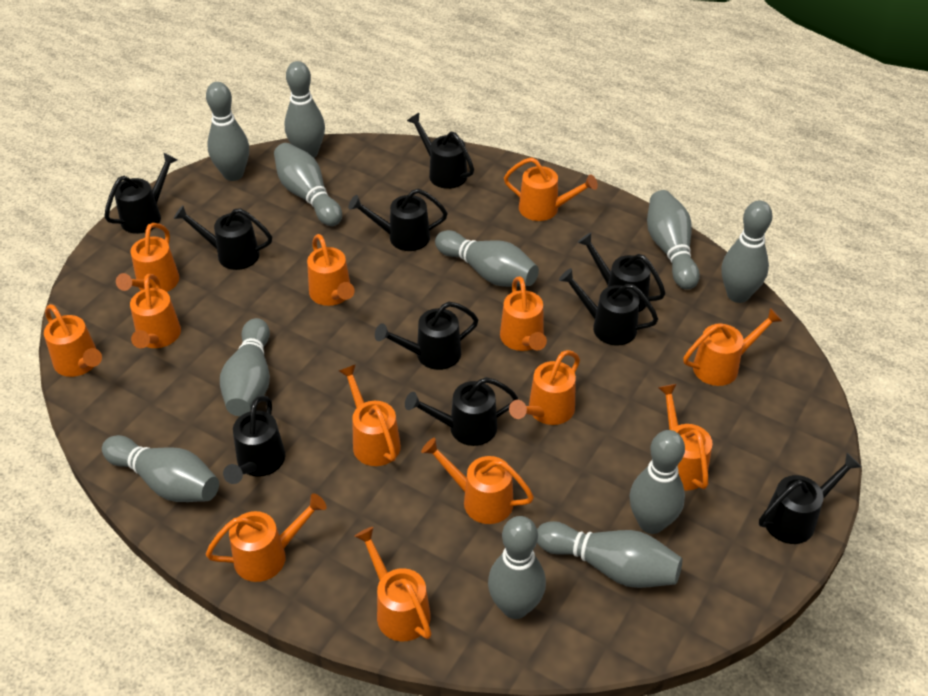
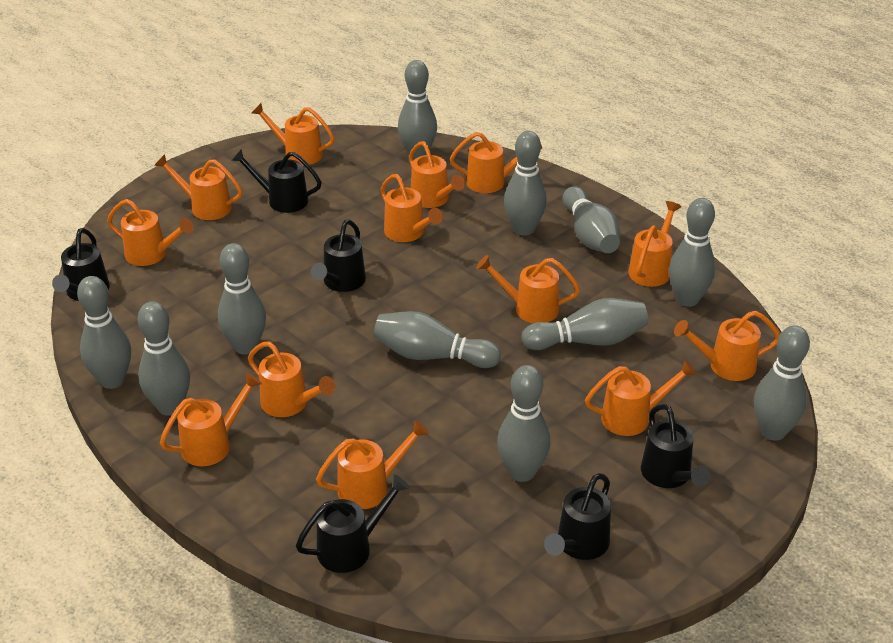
black watering can: [104,152,177,234] [174,205,272,270] [223,396,285,484] [348,189,448,251] [375,302,479,370] [405,377,518,446] [407,113,474,189] [559,268,658,346] [577,233,666,312] [759,453,862,544] = 10 -> [52,228,110,301] [231,149,322,213] [296,474,410,573] [311,220,366,292] [544,473,611,560] [641,404,711,488] = 6

